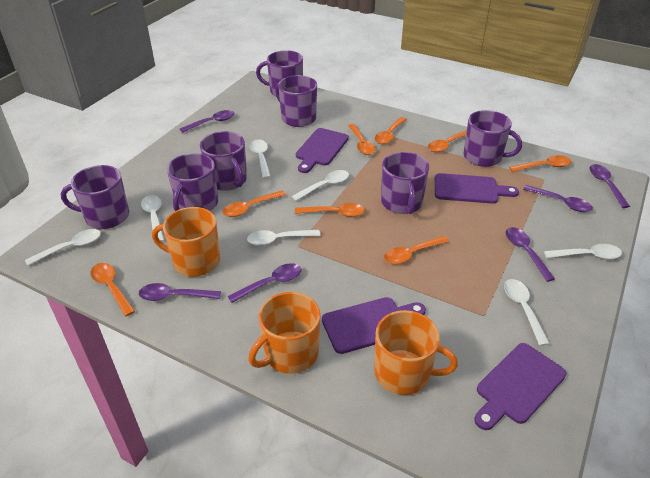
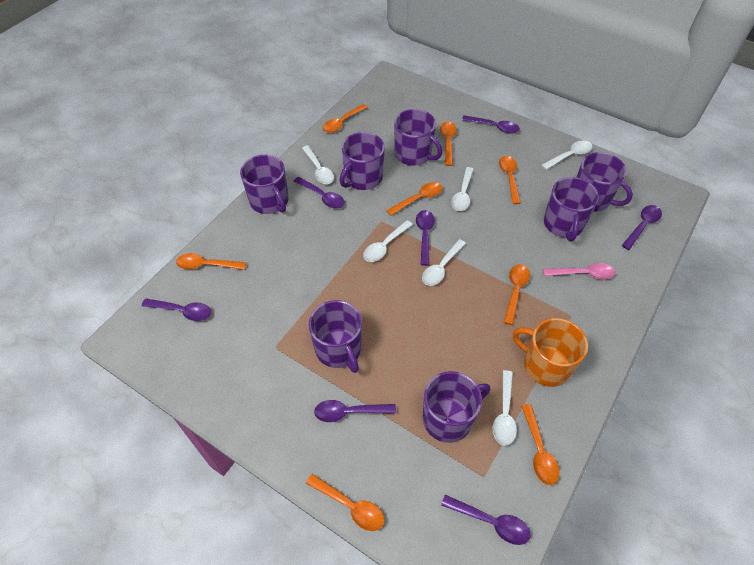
orange mug: [152,207,220,277] [248,292,321,374] [374,310,458,395] = 3 -> [513,318,588,387] = 1
pink spoon: none = 0 -> [543,263,615,280] = 1
purple cutting board: [296,128,349,173] [322,297,426,354] [435,173,519,204] [474,343,567,430] = 4 -> none = 0
purple spoon: [139,283,221,301] [180,110,234,133] [228,263,301,303] [506,227,555,282] [523,185,593,212] [590,164,630,208] = 6 -> [142,299,211,321] [294,177,345,209] [314,400,396,422] [416,210,435,266] [441,495,531,545] [462,115,520,134] [622,205,662,250] = 7
white spoon: [25,229,101,266] [141,195,164,242] [247,230,321,246] [250,140,271,179] [292,170,349,201] [504,279,550,346] [544,244,622,259] = 7 -> [302,145,334,184] [363,220,413,262] [422,239,466,286] [451,167,474,211] [493,370,517,445] [541,140,592,170] = 6

